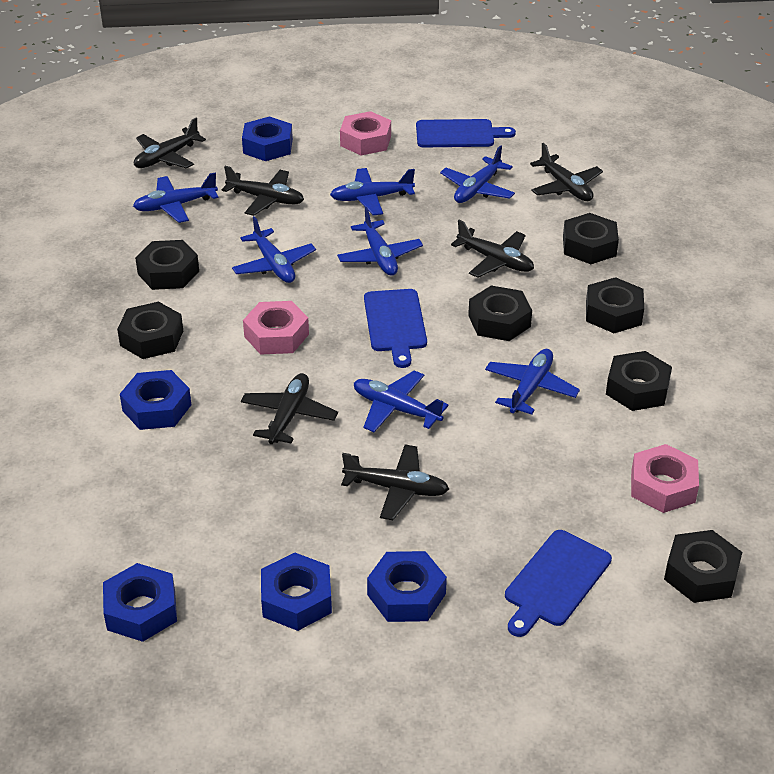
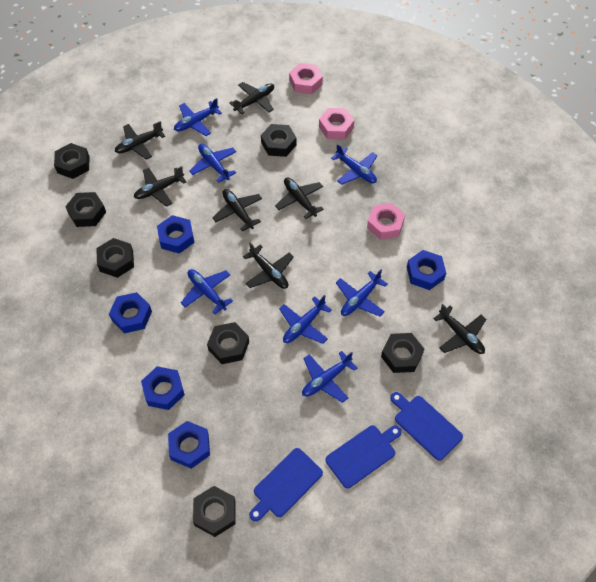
black plane: [134,118,206,169] [222,166,304,216] [241,373,338,444] [341,444,449,520] [451,220,534,278] [530,143,603,201] = 6 -> [115,121,165,160] [134,166,186,207] [212,189,262,232] [230,82,274,114] [243,242,294,289] [275,177,324,219] [433,304,486,354] = 7

